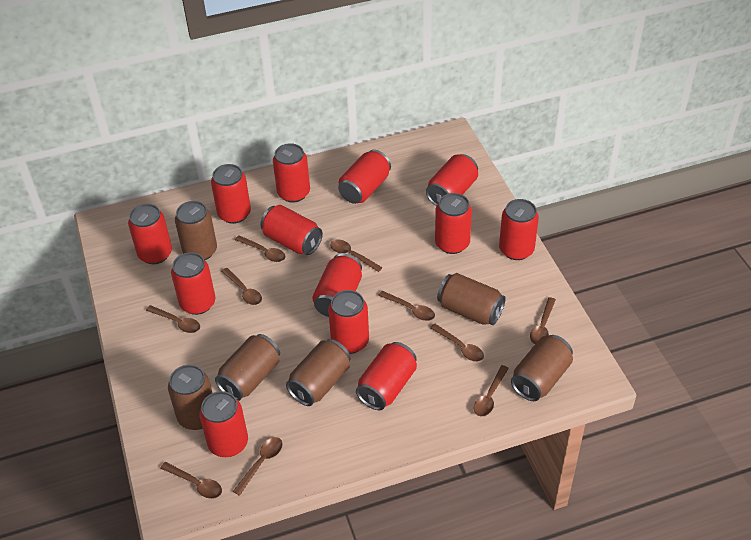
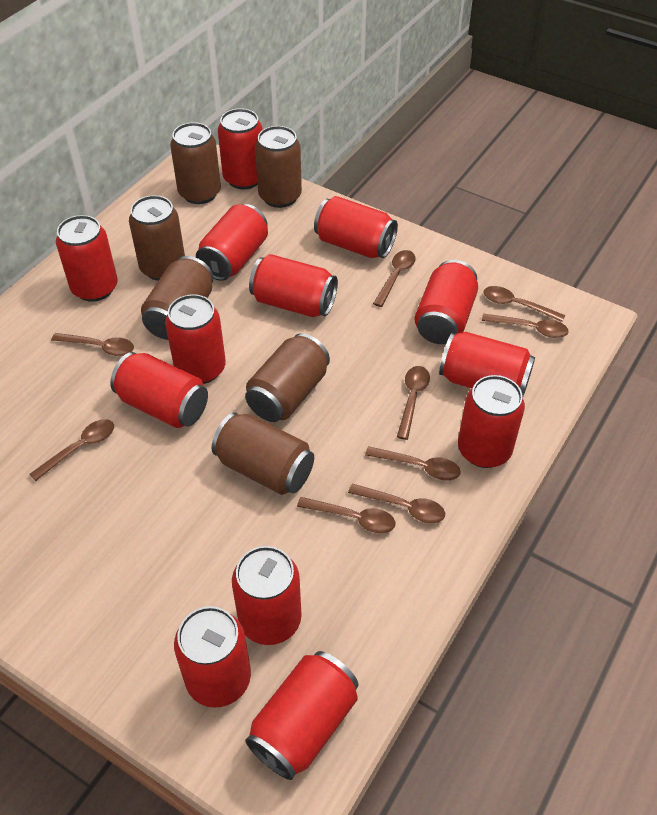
brown spoon: [146,305,200,333] [160,462,222,499] [221,268,262,305] [233,437,282,496] [235,235,286,262] [330,240,383,272] [378,291,435,321] [430,324,484,362] [474,365,509,417] [530,297,556,344] = 10 -> [30,419,114,481] [51,333,134,356] [297,497,395,533] [348,483,445,523] [365,446,460,481] [373,250,415,307] [397,366,430,440] [482,313,569,338] [483,286,565,322] = 9

